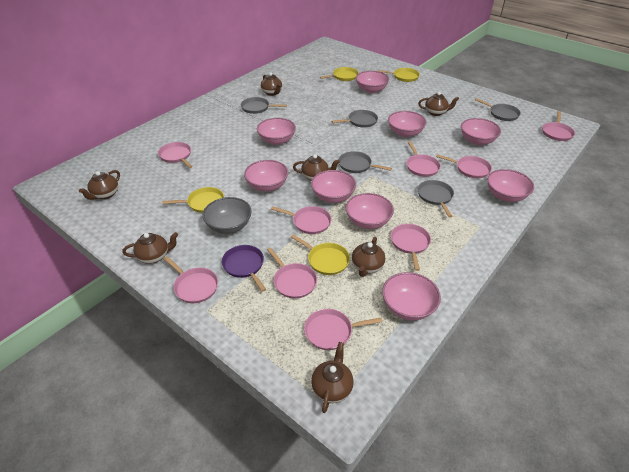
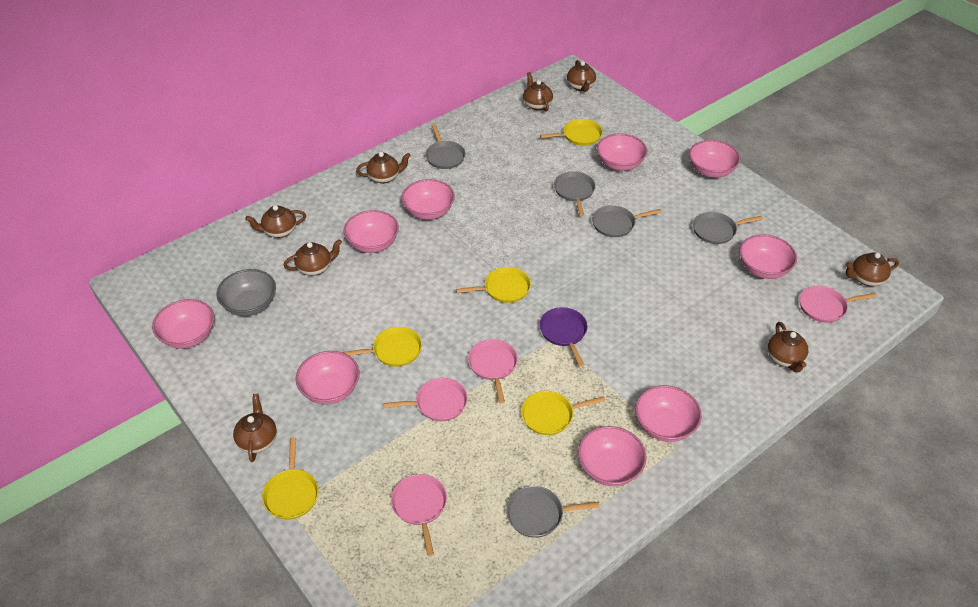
brown teapot: [79,170,120,200] [123,232,178,264] [261,72,282,96] [293,154,340,181] [311,342,354,413] [352,237,385,277] [418,92,459,116] = 7 -> [233,394,277,462] [245,205,306,238] [284,239,342,276] [356,152,411,184] [523,72,553,112] [567,60,596,92] [768,322,808,373] [845,252,899,286] = 8
pink pan: [158,142,193,168] [164,256,218,303] [267,247,317,299] [271,206,332,234] [304,309,382,350] [391,224,431,271] [407,141,441,177] [436,154,492,178] [542,111,575,141] = 9 -> [383,378,468,421] [391,474,447,556] [468,339,518,403] [799,286,876,323] = 4
yellow pan: [162,187,224,213] [291,234,350,275] [320,67,359,81] [377,68,420,82] = 4 -> [262,437,319,520] [343,327,422,367] [456,267,531,303] [521,391,605,435] [540,119,603,146] = 5

